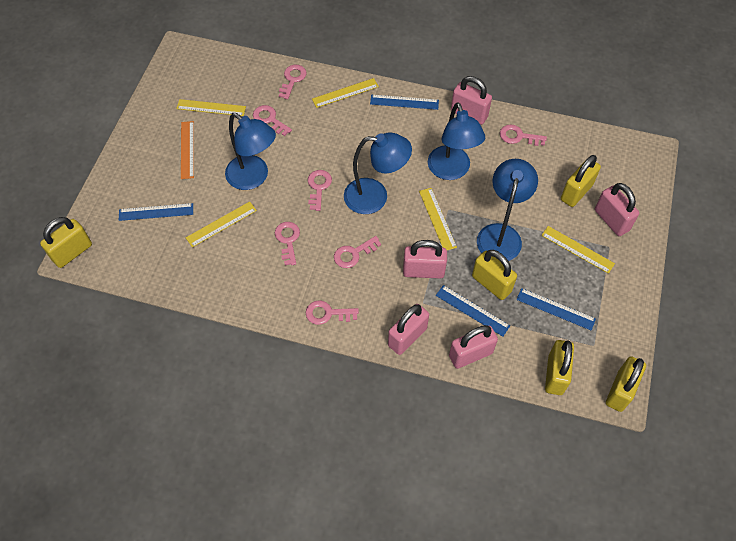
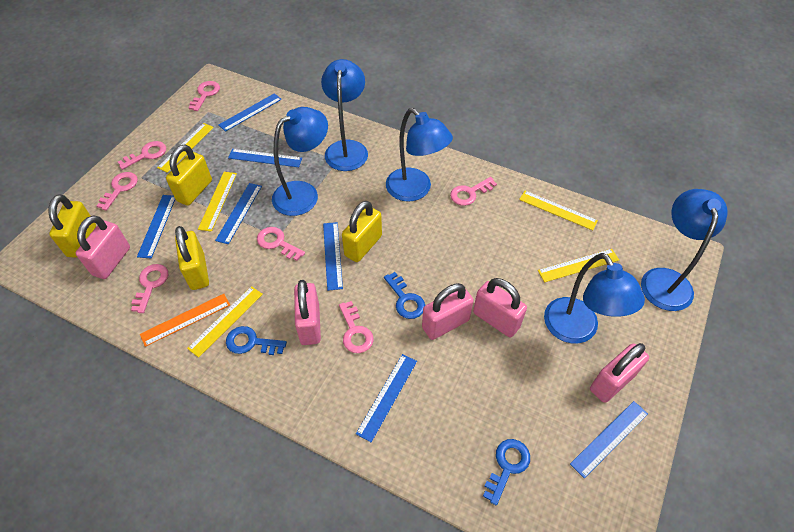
blue key: none = 0 -> [226,326,287,355] [384,272,425,319] [483,439,530,506] = 3
blue lamp: [225,113,276,190] [344,132,412,214] [428,102,485,180] [477,159,538,261] = 4 -> [272,107,328,216] [321,59,368,171] [386,108,453,202] [544,253,645,344] [641,189,728,311] = 5
blue ruler: [119,203,193,221] [370,95,439,110] [436,285,510,337] [516,288,596,331] = 4 -> [137,195,175,258] [215,183,262,244] [219,93,282,132] [228,149,302,167] [323,222,343,291] [356,354,417,442] [570,401,648,478] = 7
yellow padlock: [40,217,92,268] [472,250,517,300] [545,340,574,395] [561,155,601,207] [606,356,646,412] = 5 -> [48,195,96,258] [166,144,212,206] [175,226,209,290] [342,201,382,262] = 4

